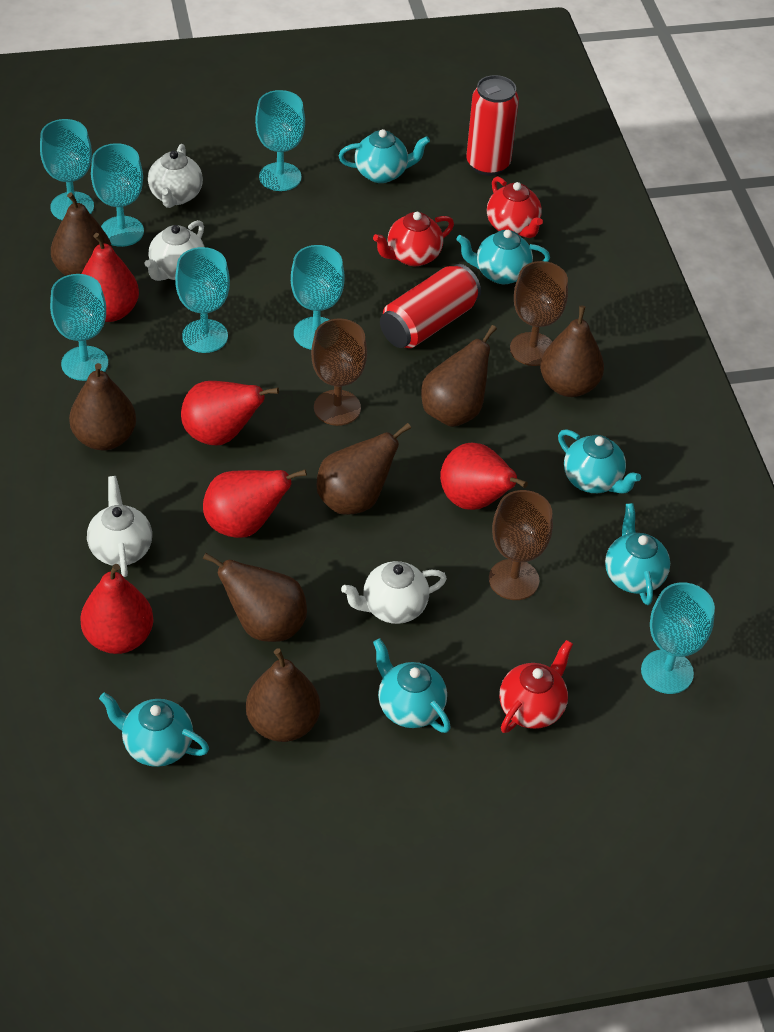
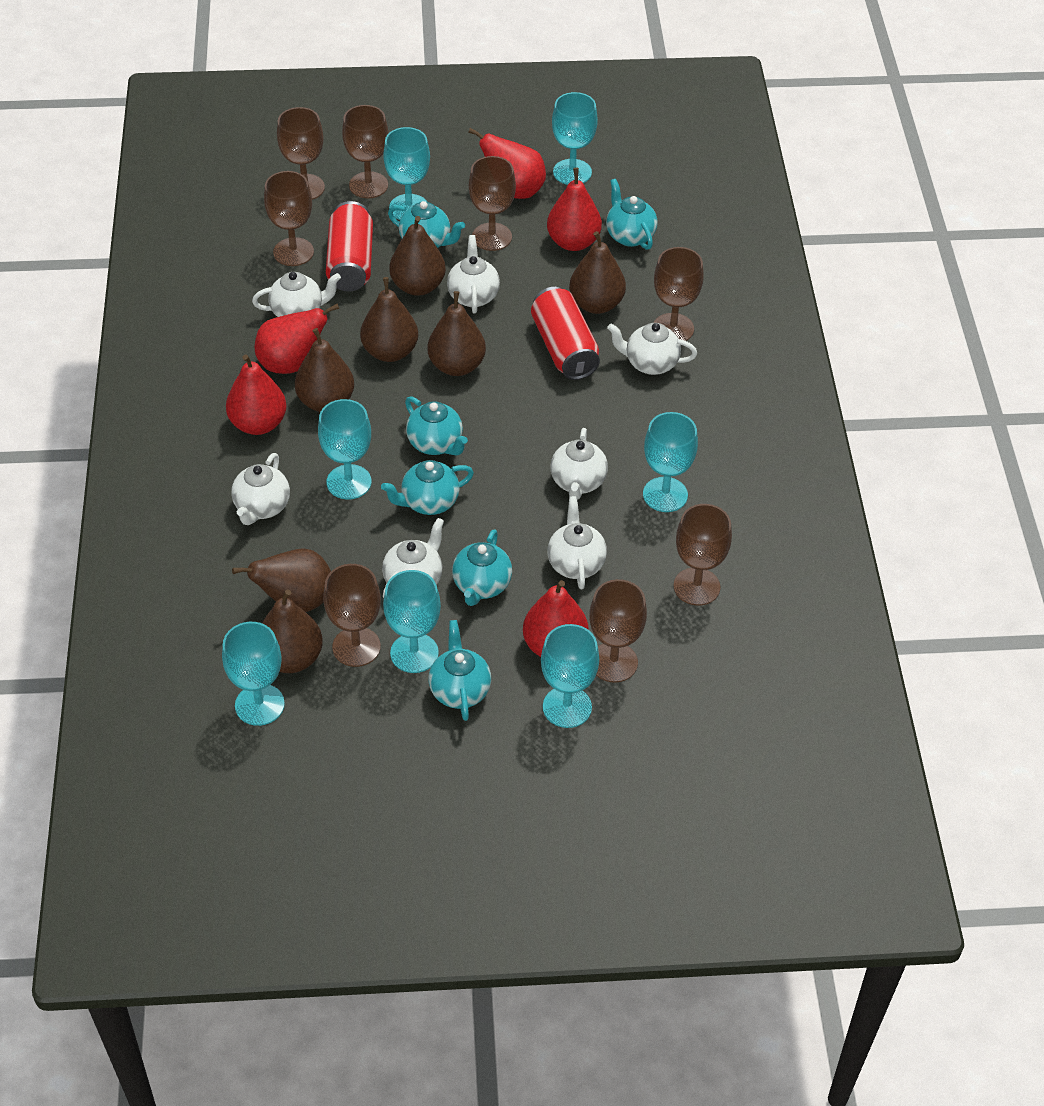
brown goblet: [311,319,367,426] [489,490,553,600] [510,261,568,366] = 3 -> [264,171,314,266] [277,107,325,200] [323,564,381,667] [342,105,389,199] [469,156,516,251] [589,579,647,683] [653,247,704,341] [673,504,732,606] = 8
red teapot: [373,212,454,266] [487,176,543,238] [499,640,573,733] = 3 -> none = 0
white teapot: [87,476,152,577] [145,220,205,281] [148,144,203,208] [341,561,447,624] = 4 -> [231,453,290,525] [252,272,341,317] [382,518,444,598] [447,235,500,314] [547,496,607,589] [551,428,608,500] [607,323,697,375] = 7

